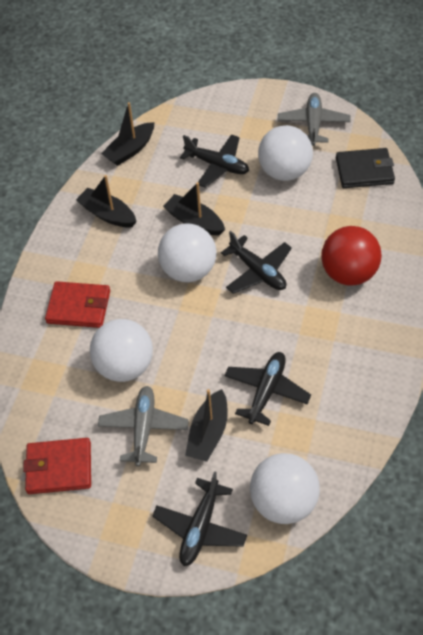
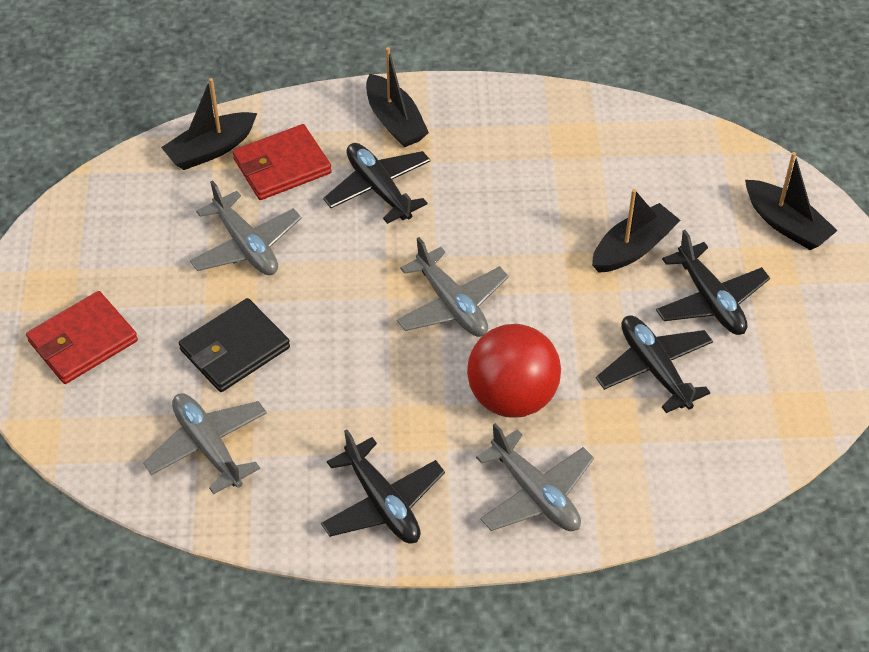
grey plane: [98,386,189,467] [278,93,351,146] = 2 -> [143,393,267,495] [190,181,302,275] [397,237,509,337] [476,423,594,531] = 4
white ball: [90,319,153,382] [158,223,217,282] [250,453,320,524] [258,125,313,181] = 4 -> none = 0

